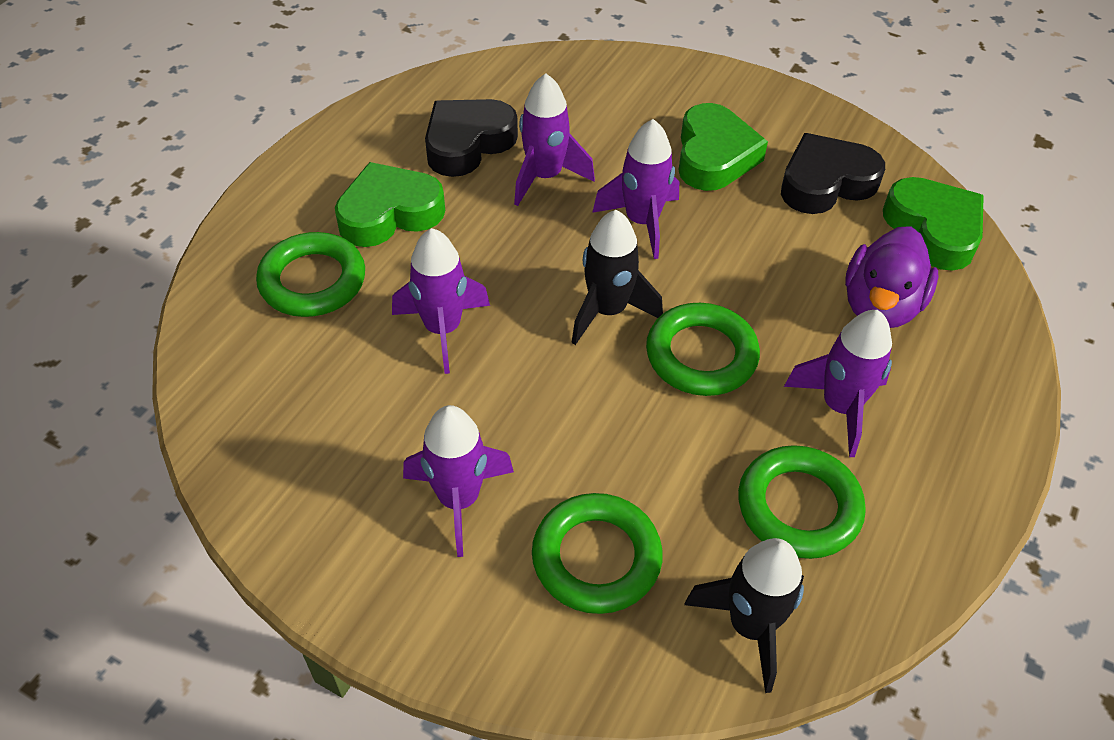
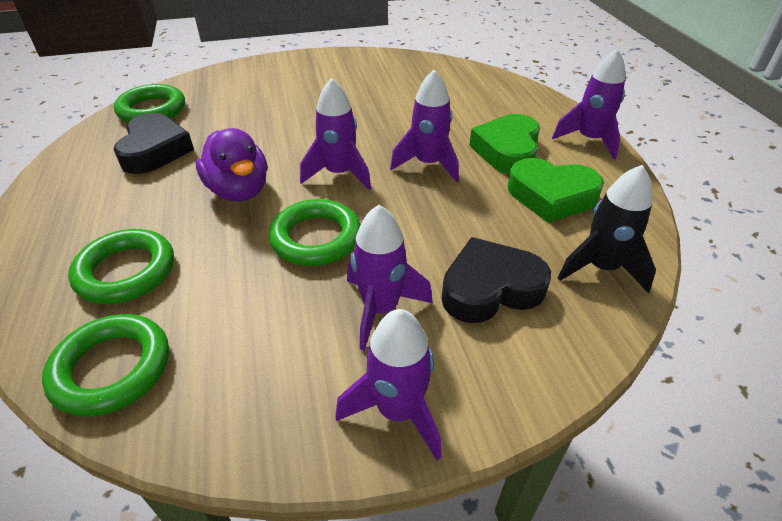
black rocket: [571,210,663,345] [684,538,804,693] = 2 -> [558,165,656,293] = 1
green heart: [335,162,445,247] [679,103,768,191] [883,177,984,271] = 3 -> [469,114,540,174] [508,158,604,223] = 2

